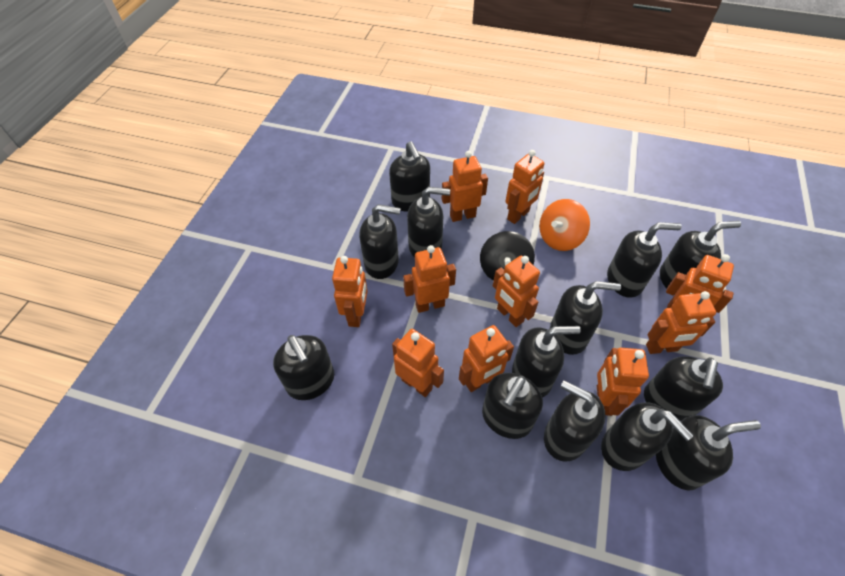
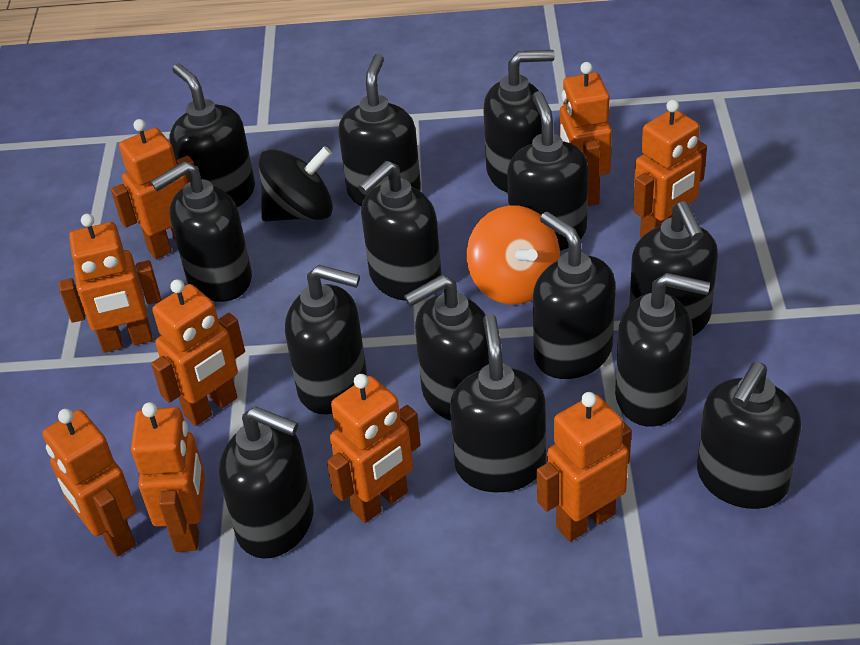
black soap dispenser: [273,335,334,400] [359,204,401,279] [389,141,430,212] [407,187,450,258] [482,373,543,439] [512,326,581,397] [544,380,605,462] [550,281,621,355] [601,402,694,471] [607,222,682,298] [644,357,723,421] [656,415,761,490] [660,221,741,288] = 13 -> [151,161,252,302] [169,64,255,207] [219,406,314,559] [285,265,367,415] [338,54,421,206] [358,161,442,301] [404,275,489,421] [450,314,546,492] [483,50,555,193] [507,91,588,251] [533,212,615,379] [615,273,710,427] [629,201,718,336] [697,362,801,509] = 14
orange robot: [332,256,368,327] [392,329,444,397] [403,245,456,313] [442,151,488,222] [459,325,514,392] [493,256,540,327] [505,150,544,224] [597,348,649,416] [646,291,716,354] [666,254,734,313] = 10 -> [42,409,136,557] [59,214,161,353] [111,119,194,259] [131,402,205,552] [151,279,245,426] [327,374,421,523] [537,392,632,542] [560,62,612,206] [633,100,707,238] = 9

